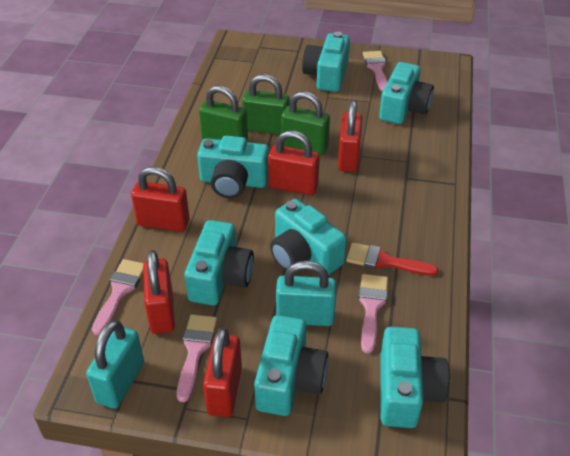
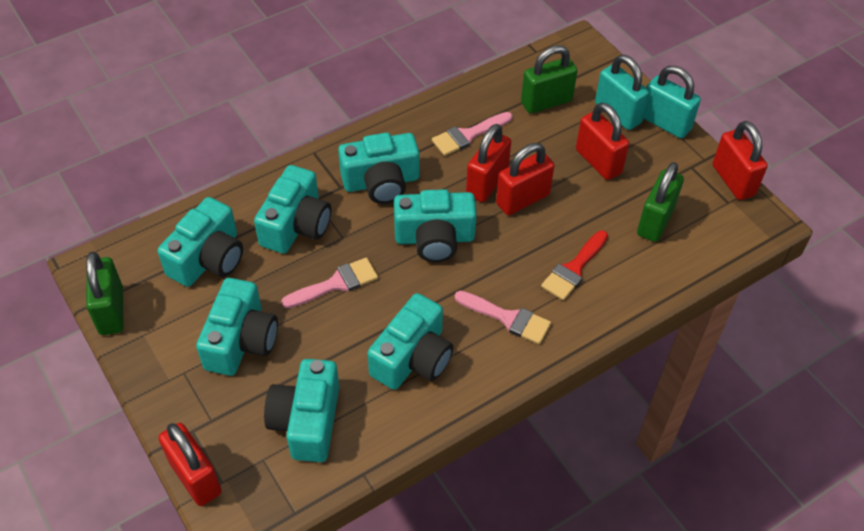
pink brush: [92,259,144,335] [177,314,217,402] [358,274,388,353] [363,51,388,92] = 4 -> [281,257,378,308] [432,112,513,156] [455,291,551,344] = 3

